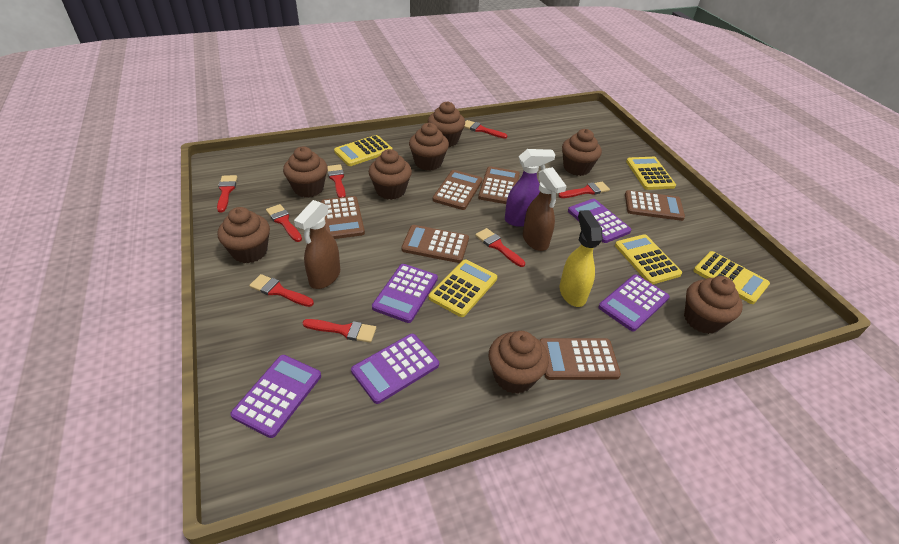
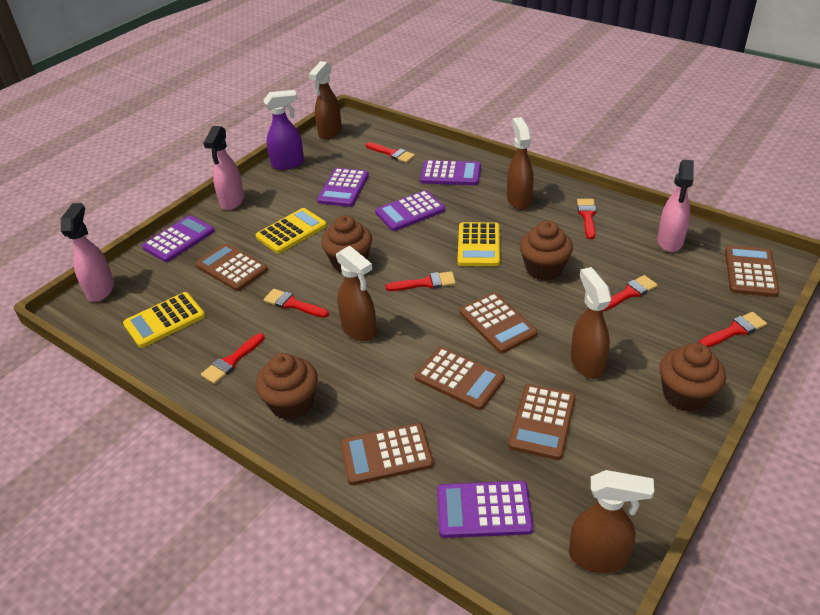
brown cupcake: [217,207,270,263] [283,146,328,197] [369,149,412,200] [409,123,449,171] [428,101,465,147] [489,331,549,394] [562,129,602,176] [684,276,743,334] = 8 -> [256,353,318,420] [321,215,372,272] [520,221,573,281] [659,343,726,412] = 4
brown spray bottle: [294,200,340,289] [523,167,567,251] = 2 -> [308,61,342,140] [336,246,377,341] [507,117,534,210] [569,470,654,573] [571,267,612,379] = 5
pink spray bottle: none = 0 -> [61,203,114,302] [203,126,244,210] [657,159,694,252] = 3
red brush: [217,175,237,212] [249,274,314,307] [266,204,302,242] [303,319,376,343] [328,164,346,198] [464,120,507,139] [475,228,525,267] [559,182,610,198] = 8 -> [201,333,265,384] [263,289,329,318] [366,142,415,163] [385,271,456,291] [577,199,596,239] [603,275,658,311] [699,312,767,347] = 7
yellow calculator: [334,135,393,166] [429,260,497,317] [615,234,682,284] [626,157,676,190] [693,251,770,304] = 5 -> [123,292,205,348] [256,208,327,254] [457,222,500,266] = 3
yellow spray bottle: [559,210,603,307] = 1 -> none = 0

